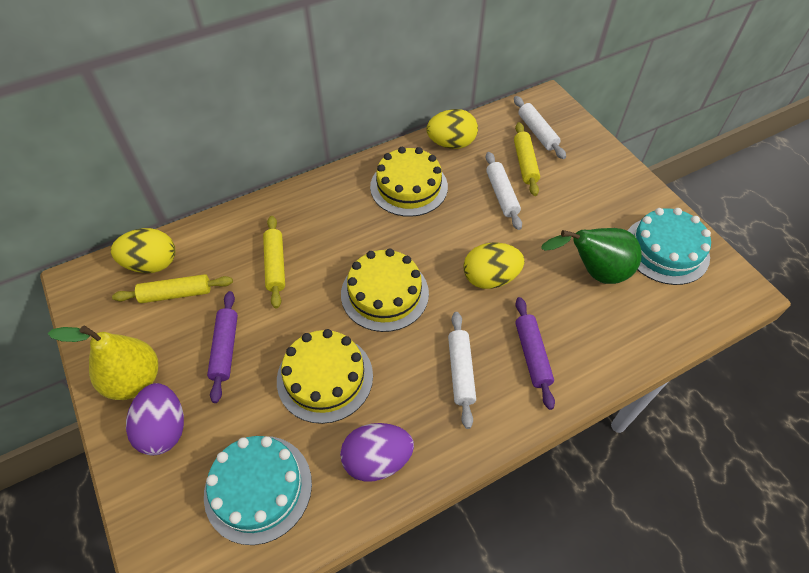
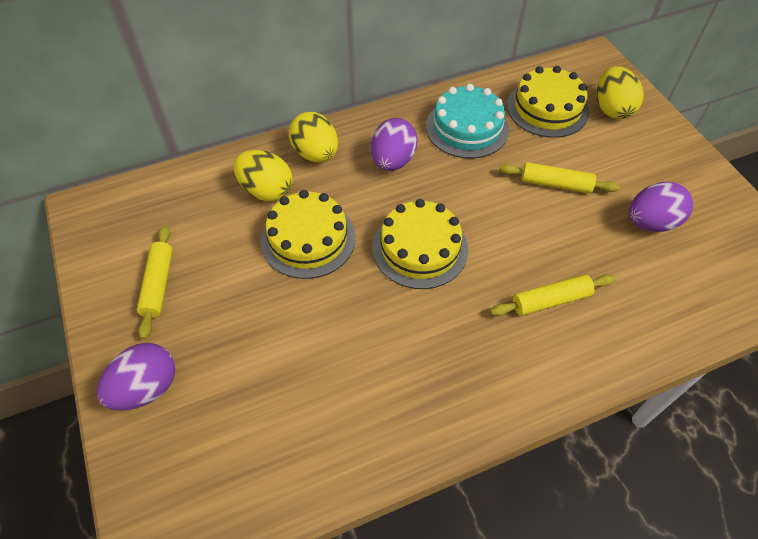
green pear: [541,228,642,284] = 1 -> none = 0
purple egg: [126,383,184,455] [340,423,414,482] = 2 -> [97,343,175,411] [371,118,418,171] [629,182,693,232] = 3
purple rolling pin: [207,291,238,403] [515,297,555,410] = 2 -> none = 0
turquoise cake: [204,436,312,545] [628,208,711,285] = 2 -> [426,84,509,159] = 1
white rolling pin: [448,312,476,429] [486,152,522,230] [514,96,566,159] = 3 -> none = 0
yellow pear: [48,326,158,400] = 1 -> none = 0

